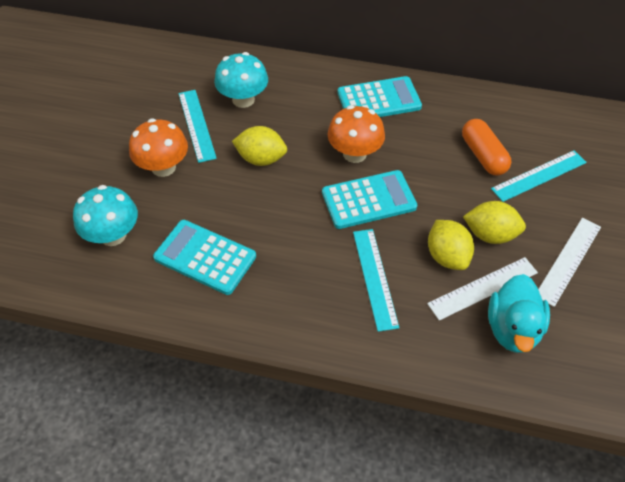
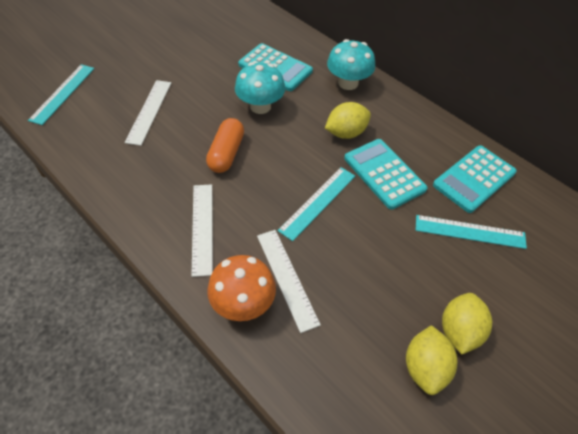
orange mushroom: [129,119,188,177] [327,105,385,163] = 2 -> [207,255,276,321] = 1
turquoise duck: [488,274,550,353] = 1 -> none = 0
white ruler: [427,257,538,321] [538,218,601,307] = 2 -> [125,80,171,146] [191,184,213,277] [257,230,321,333] = 3

